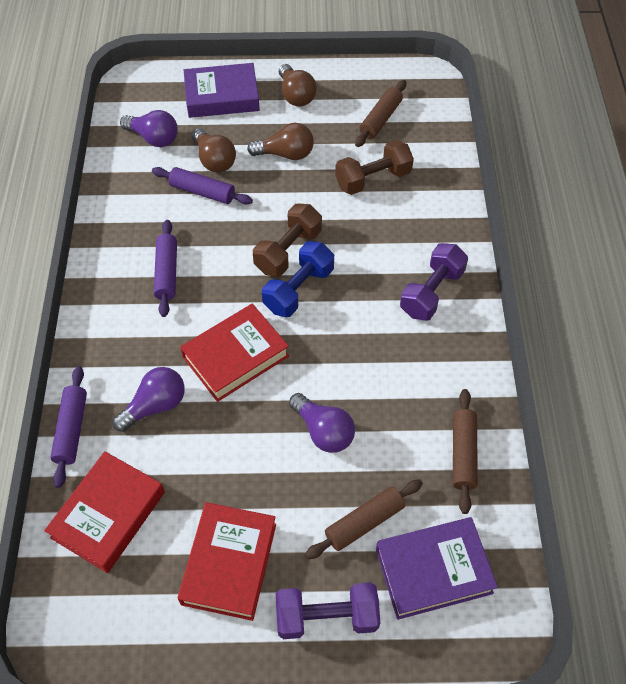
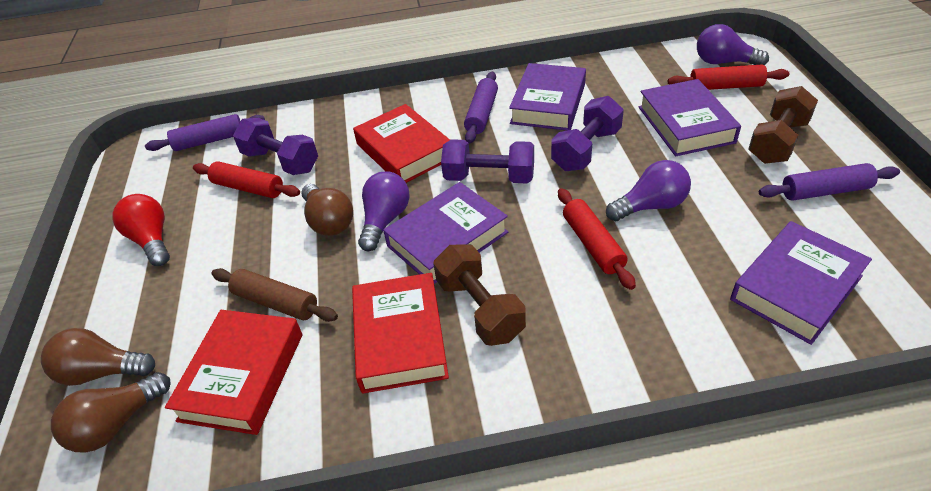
blue dumbbell: [262,241,334,317] = 1 -> none = 0
brown rolling pin: [305,479,423,559] [355,80,406,147] [453,389,478,514] = 3 -> [212,268,338,322] = 1
purple book: [184,63,260,118] [376,517,498,620] = 2 -> [383,182,508,284] [509,63,586,131] [639,79,741,156] [730,221,872,345] = 4
purple dumbbell: [276,582,380,639] [400,243,468,321] = 2 -> [233,118,318,175] [441,139,534,183] [551,96,624,171] = 3
red light bulb: none = 0 -> [112,194,170,266] = 1
red rolling pin: none = 0 -> [193,161,300,198] [558,188,636,290] [668,64,790,90] = 3

